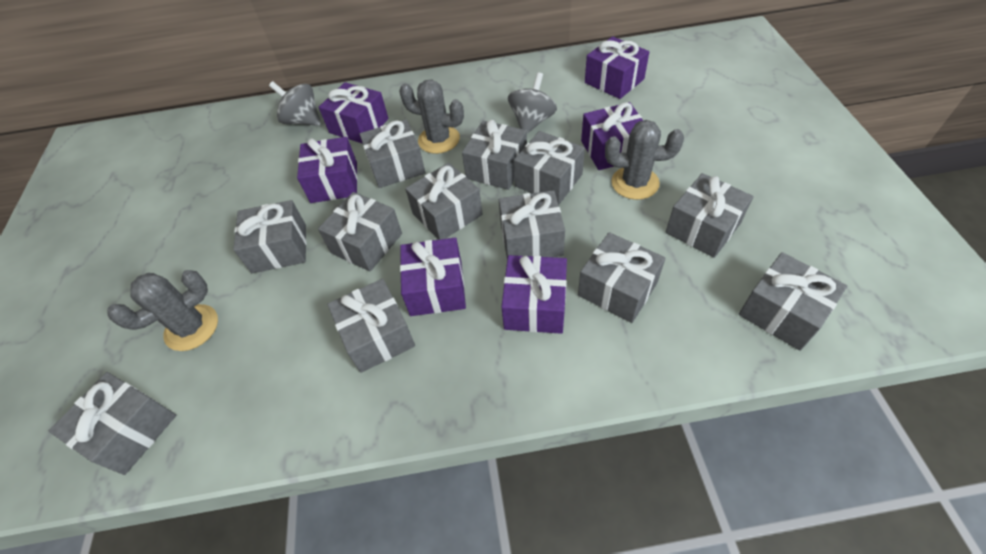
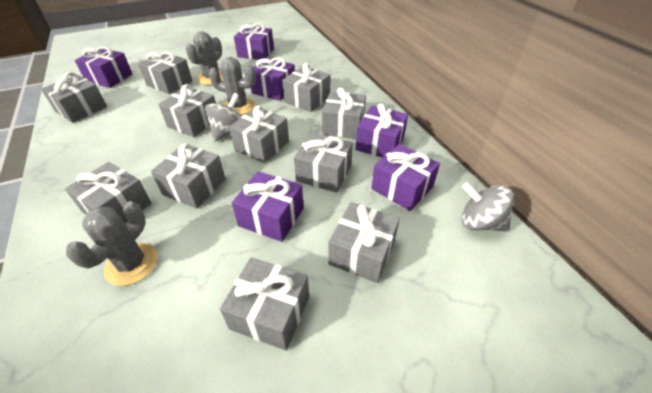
grey gift: [49,372,177,475] [233,200,306,273] [318,192,402,272] [327,279,415,373] [360,120,426,188] [405,163,483,240] [462,120,527,190] [499,190,565,259] [514,131,585,204] [578,232,665,323] [666,173,754,258] [739,252,847,351] = 12 -> [41,72,107,123] [65,162,152,223] [138,52,192,94] [151,143,226,209] [158,84,216,137] [220,257,309,351] [229,105,289,163] [282,63,330,112] [294,133,353,193] [322,88,366,139] [328,202,400,283] = 11

